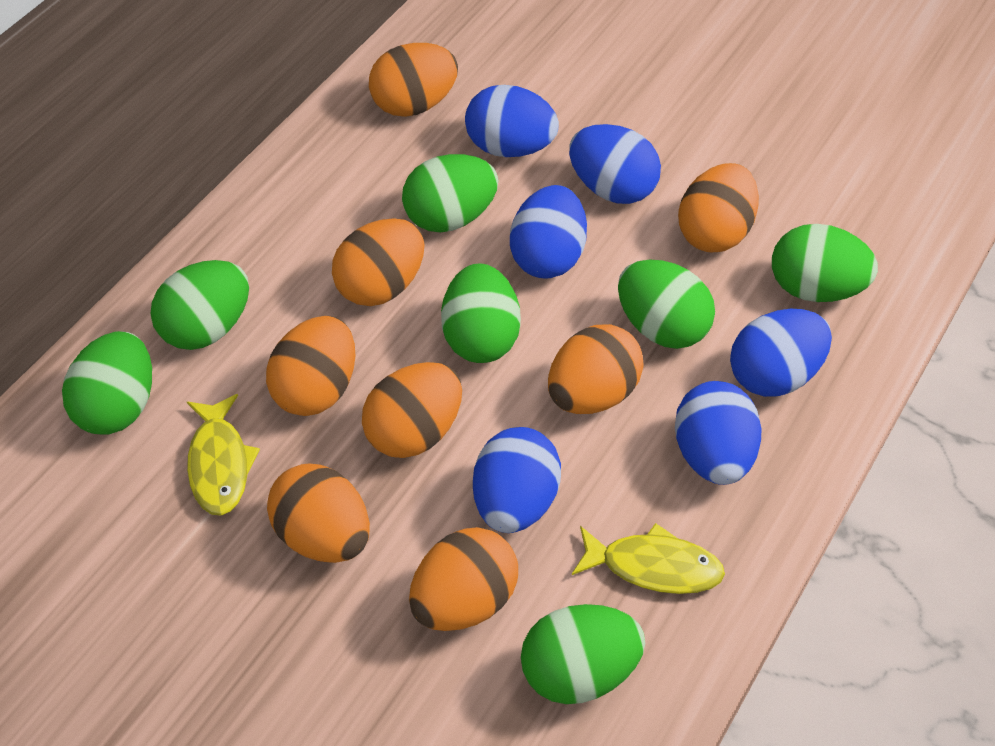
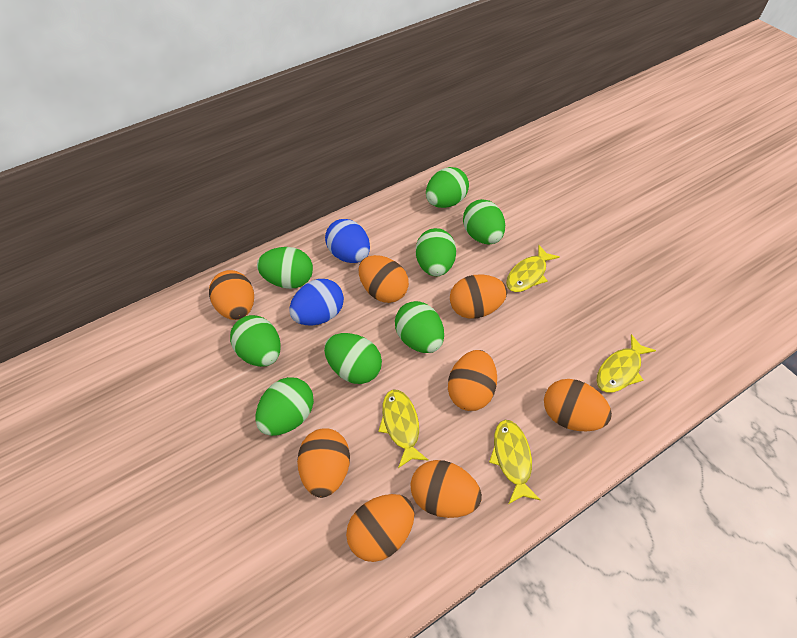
blue egg: [465,85,559,157] [473,427,561,533] [510,185,587,279] [569,124,661,204] [675,381,761,485] [730,309,832,397] = 6 -> [289,279,344,325] [325,219,370,263] = 2
green egg: [62,331,152,435] [151,260,249,350] [402,154,498,232] [441,263,521,363] [521,604,645,704] [618,260,715,349] [772,224,878,302] = 7 -> [230,315,281,367] [256,377,314,436] [257,247,313,289] [324,333,382,384] [395,301,444,353] [416,228,456,276] [426,167,469,208] [463,199,505,244] = 8
yellow fish: [187,394,260,516] [572,523,725,594] = 2 -> [378,390,429,468] [489,420,541,504] [506,245,560,292] [596,334,656,393] = 4

